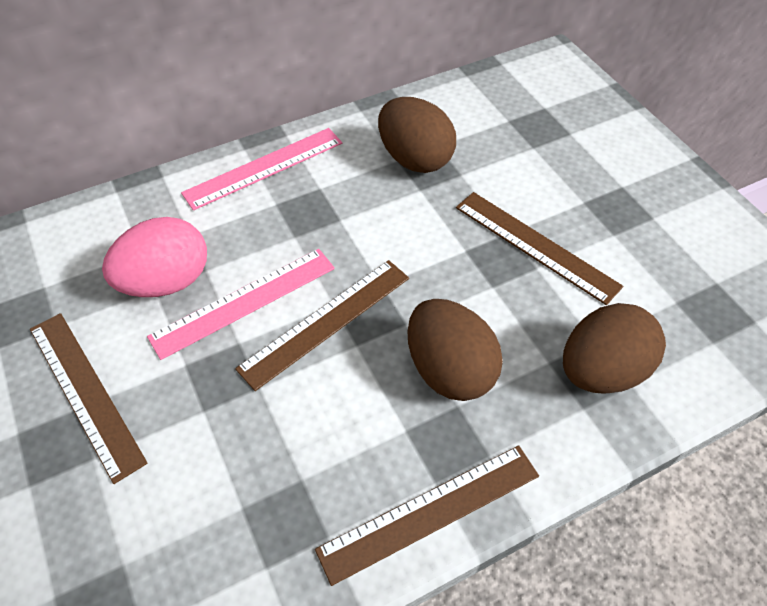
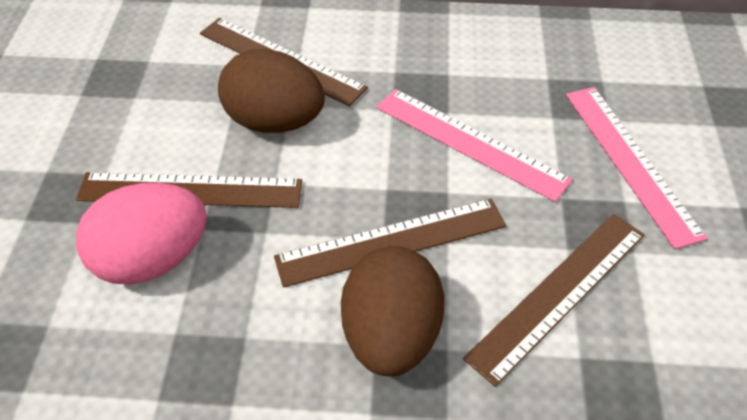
brown egg: [378,97,456,173] [407,299,503,401] [563,303,666,394] = 3 -> [218,49,325,133] [341,246,445,376] = 2

